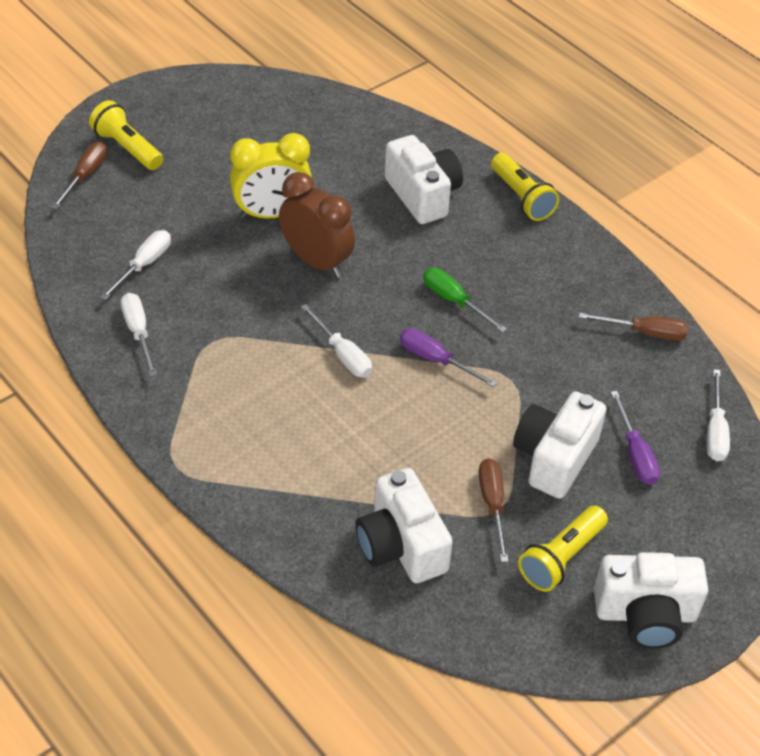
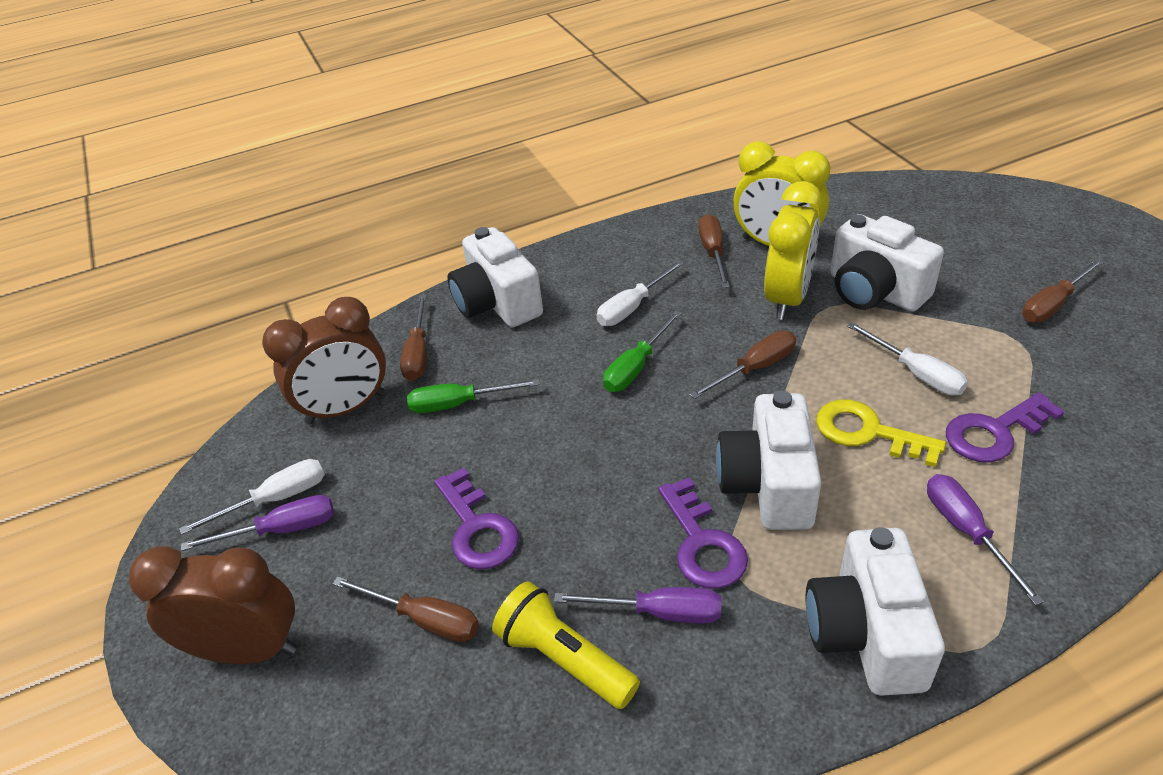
brown clock: [279,172,355,278] = 1 -> [129,546,297,664] [262,297,386,425] = 2
brown screwdriver: [51,142,107,209] [479,458,509,562] [579,313,688,341] = 3 -> [332,576,479,642] [400,295,427,381] [689,331,796,399] [698,214,730,288] [1022,259,1104,323] = 5
green screwdriver: [423,268,507,333] = 1 -> [407,379,540,413] [603,311,682,392] = 2
purple key: none = 0 -> [434,468,519,570] [658,477,748,589] [946,392,1065,462] = 3
purple screwdriver: [400,328,497,387] [611,391,660,485] = 2 -> [181,495,334,551] [554,587,721,624] [927,474,1044,605] = 3
white screwdriver: [100,230,171,300] [121,293,157,376] [301,304,372,377] [707,369,730,461] = 4 -> [179,459,325,535] [597,260,684,326] [847,322,968,395] = 3
yellow clock: [230,133,312,219] = 1 -> [733,142,830,246] [764,181,822,320] = 2
yellow flashlight: [89,100,163,170] [491,153,559,221] [518,506,608,592] = 3 -> [492,581,640,709] = 1
yellow key: none = 0 -> [816,399,946,467] = 1

